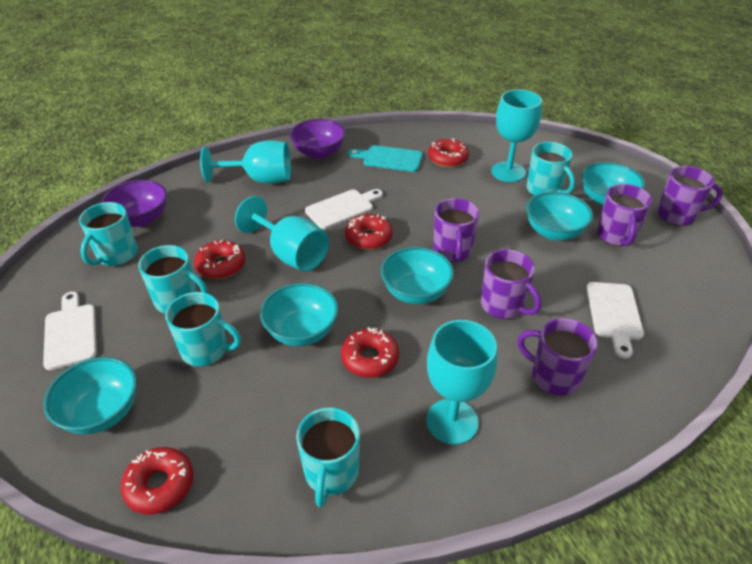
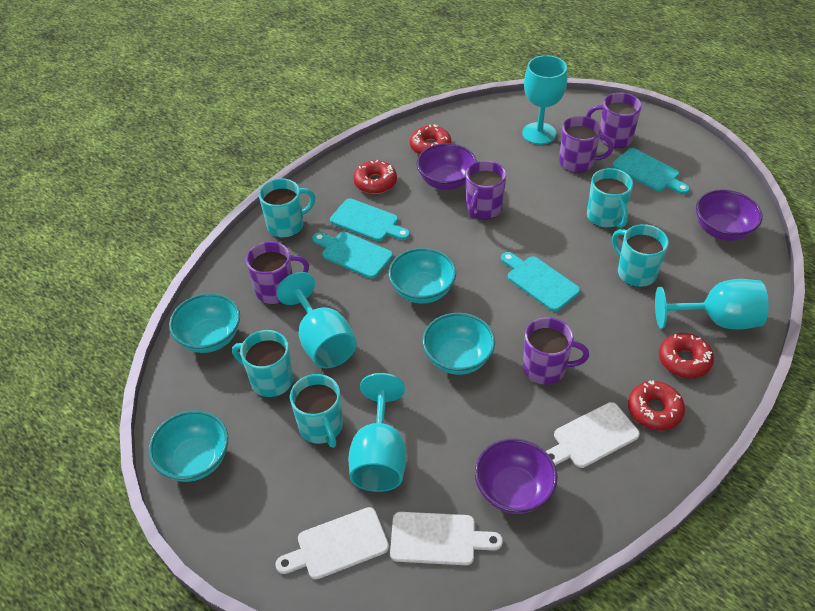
purple bowl: [101,180,167,227] [290,119,346,159] = 2 -> [417,143,477,190] [475,439,557,514] [696,189,763,241] = 3
red donut: [121,447,194,515] [194,240,245,279] [341,327,399,378] [345,214,393,250] [428,138,469,167] = 5 -> [353,160,397,194] [410,124,452,155] [628,380,685,431] [659,333,714,378] = 4
turquoise bowl: [43,357,137,434] [260,283,339,346] [381,247,454,304] [526,192,593,240] [581,162,645,206] = 5 -> [148,410,228,482] [169,293,240,353] [388,248,456,304] [422,313,495,375] = 4
turquoise cutting board: [348,145,423,172] = 1 -> [312,232,393,279] [330,198,410,241] [501,252,580,312] [612,148,690,194] = 4

